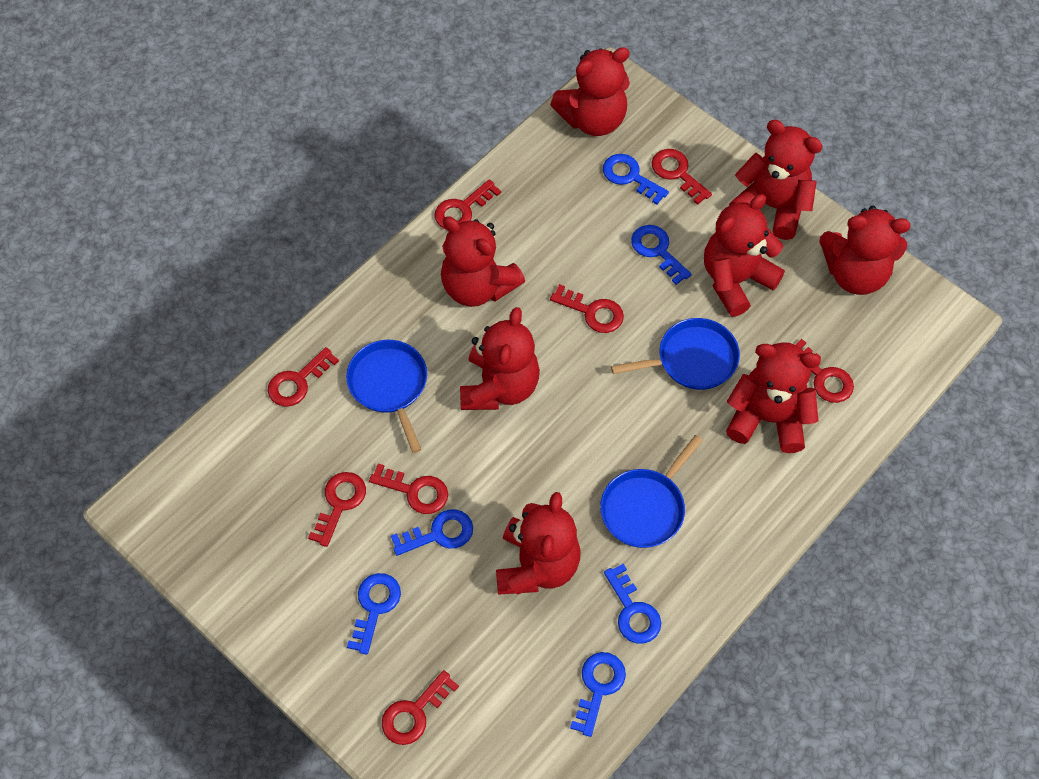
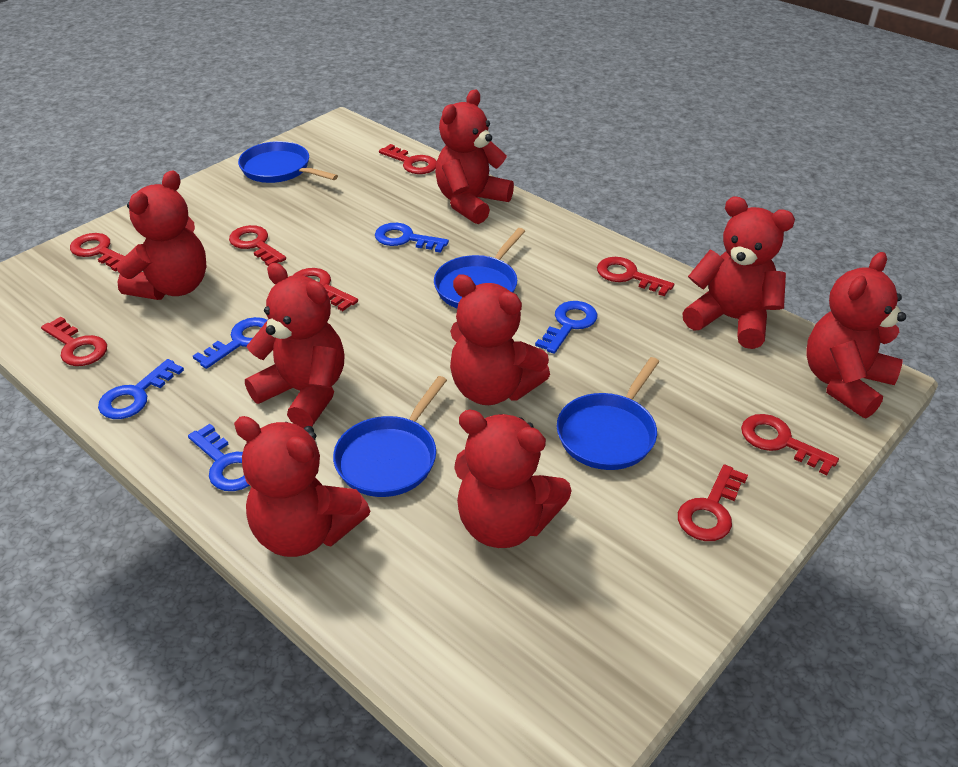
blue key: [347,573,401,655] [391,509,473,556] [570,652,626,737] [603,154,669,204] [604,564,661,644] [631,225,692,285] = 6 -> [98,359,184,419] [188,424,250,491] [193,317,267,369] [375,223,449,253] [535,301,597,354] = 5
blue pan: [346,340,427,453] [600,435,703,548] [611,318,740,390] = 3 -> [238,141,338,183] [333,376,447,497] [434,228,525,308] [557,357,659,470] = 4

